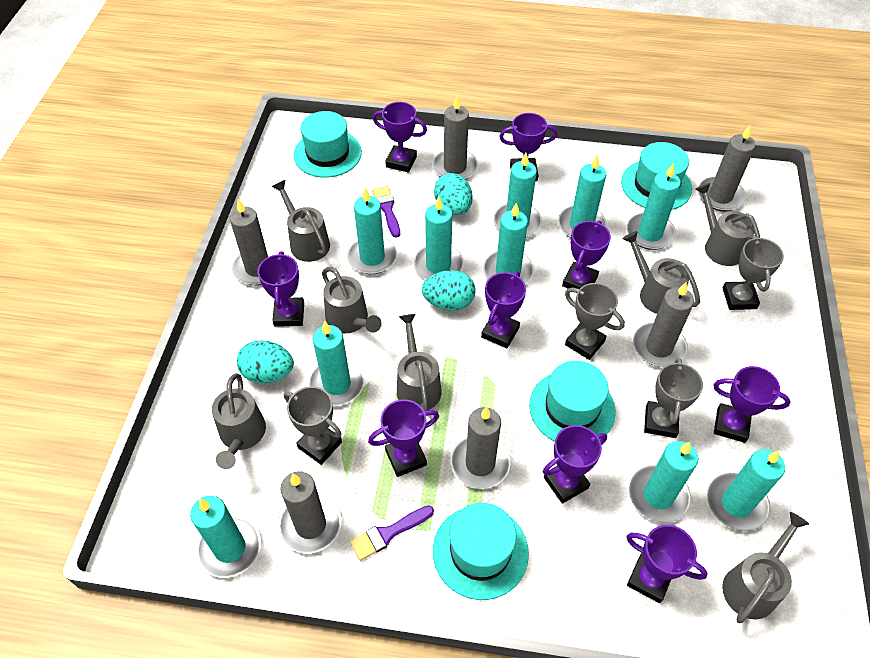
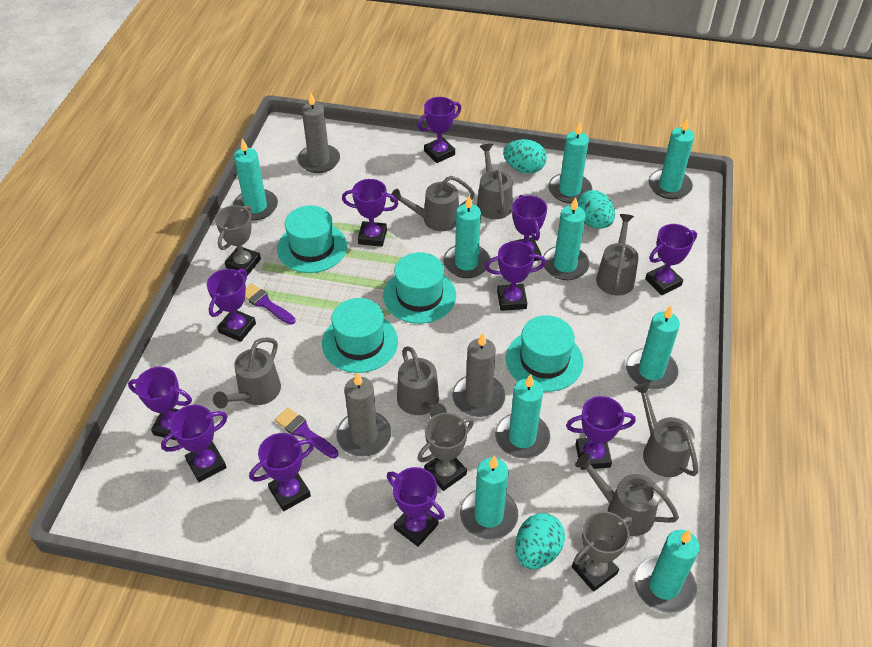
grey candle: [230,199,279,285] [278,471,341,553] [432,96,478,179] [451,406,511,489] [633,282,694,367] [698,125,756,212] = 6 -> [298,93,340,173] [336,372,391,457] [452,333,505,417] = 3
grey trophy: [284,386,342,465] [565,283,625,360] [644,358,703,438] [723,235,784,310] = 4 -> [215,205,261,276] [418,413,474,491] [572,511,632,592] = 3
purple trophy: [257,251,304,327] [368,399,439,477] [373,102,427,172] [481,272,526,348] [499,113,557,181] [543,425,607,504] [562,221,611,289] [626,525,708,603] [714,366,791,443] = 9 -> [128,367,192,440] [161,405,228,482] [207,269,256,342] [249,433,314,511] [342,179,398,247] [387,467,445,547] [418,97,461,163] [485,241,546,311] [510,195,547,261] [566,396,636,470] [645,224,697,295] = 11
turquoise candle: [190,496,261,578] [308,321,364,406] [347,188,397,274] [413,197,464,280] [483,203,534,284] [493,153,542,238] [558,155,607,238] [626,163,681,250] [629,441,698,523] [707,449,785,531] = 10 -> [233,138,278,220] [443,195,490,278] [460,455,518,540] [495,374,550,459] [543,197,590,280] [548,122,592,204] [626,306,680,390] [634,530,700,614] [649,118,695,199] = 9

